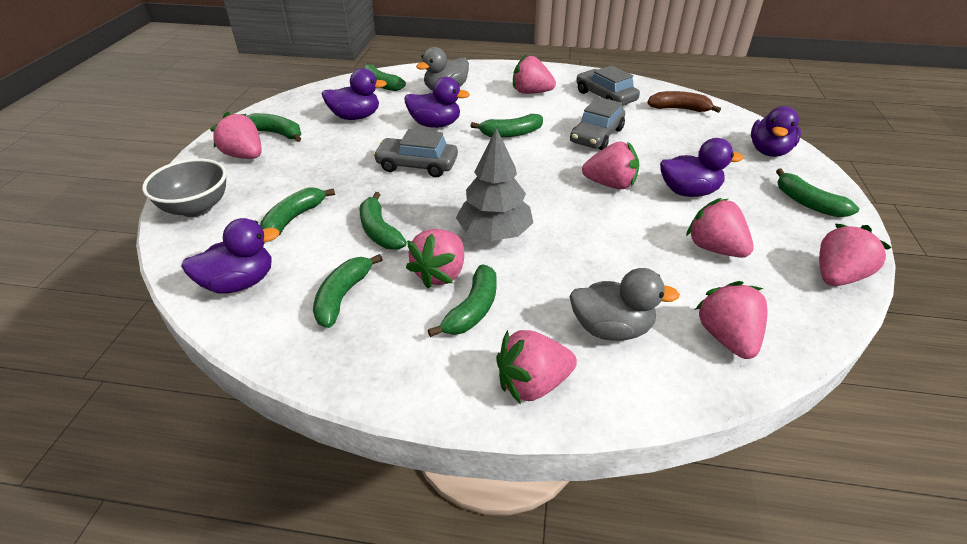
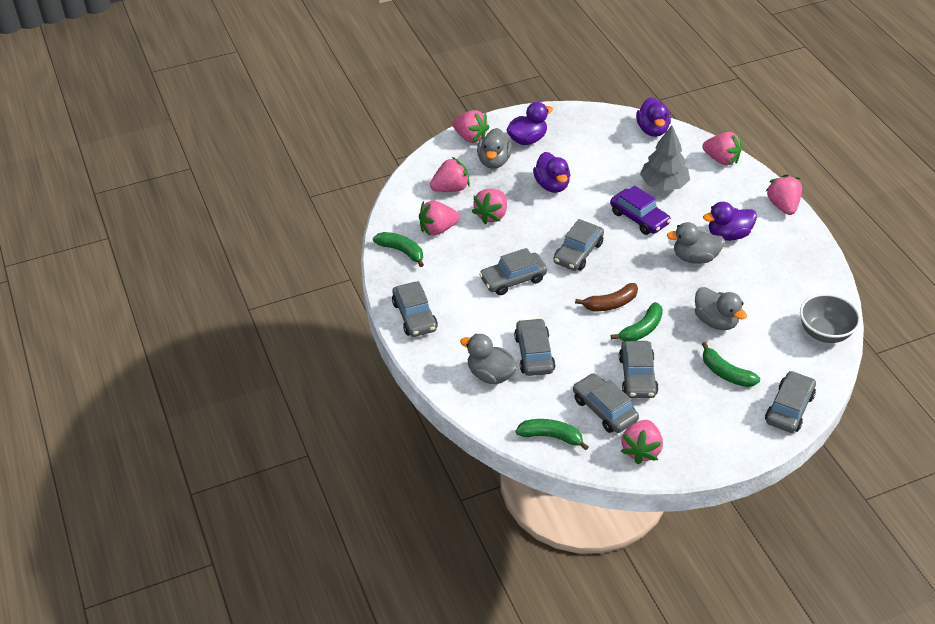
green banana: [247,113,301,142] [260,188,335,235] [313,254,383,328] [360,192,407,250] [363,63,406,91] [428,265,497,337] [471,114,543,138] [776,168,859,217] = 8 -> [373,232,424,267] [516,419,589,450] [611,302,663,341] [702,342,760,387] = 4
grey car: [373,129,458,177] [570,97,625,150] [576,65,640,106] = 3 -> [392,281,438,337] [479,248,547,295] [514,318,555,376] [553,219,604,271] [573,373,639,433] [619,341,658,398] [765,371,816,433] = 7
grey duck: [416,47,469,90] [570,268,680,341] = 2 -> [460,334,518,384] [477,128,512,169] [667,222,725,264] [695,287,747,330] = 4
pink strawberry: [210,112,262,159] [406,229,464,289] [496,330,577,405] [513,54,556,94] [582,141,639,190] [686,198,754,258] [695,281,768,359] [819,224,892,286] = 8 -> [419,200,460,236] [430,157,470,192] [452,110,490,143] [472,189,507,224] [620,420,663,464] [702,132,742,165] [766,174,802,215] = 7
purple car: none = 0 -> [610,186,671,235] = 1
purple duck: [181,218,280,294] [322,68,387,120] [405,77,470,128] [660,138,743,197] [751,106,801,157] = 5 -> [506,102,553,145] [533,152,570,193] [636,97,671,137] [703,202,757,241] = 4

